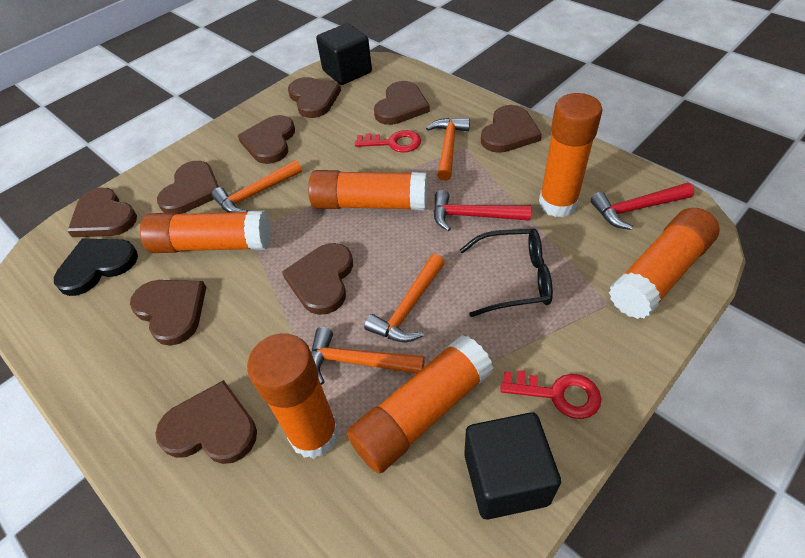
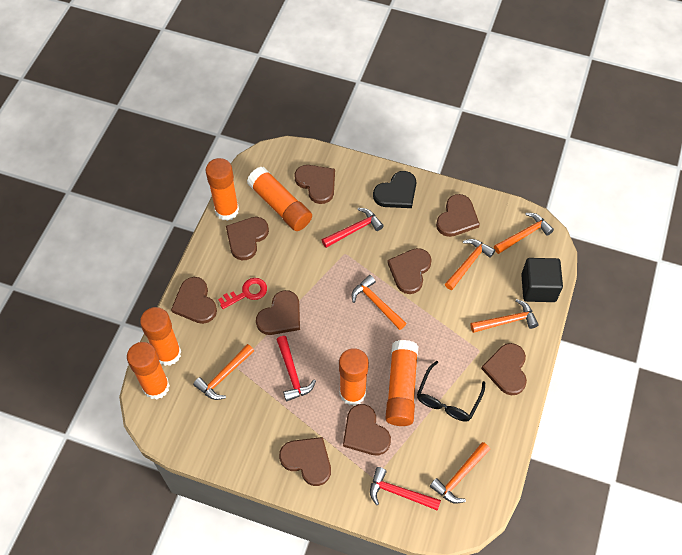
black cube: [316,23,372,85] [464,412,561,520] = 2 -> [521,258,563,302] = 1
orange hammer: [212,160,302,212] [311,327,425,385] [364,254,445,343] [426,118,470,181] = 4 -> [193,344,254,400] [352,275,406,330] [430,442,490,504] [445,239,495,290] [471,299,539,333] [494,213,554,254] = 6
red hammer: [433,190,531,231] [590,183,694,230] = 2 -> [277,336,316,402] [322,208,384,248] [370,467,441,511] = 3
red key: [355,130,421,153] [500,370,601,419] = 2 -> [218,278,267,309] = 1

